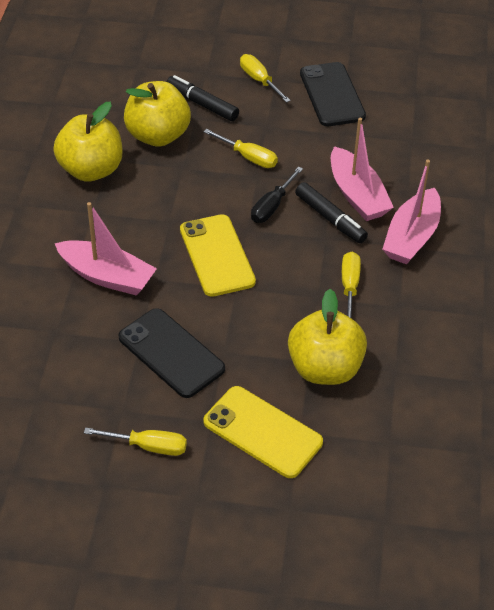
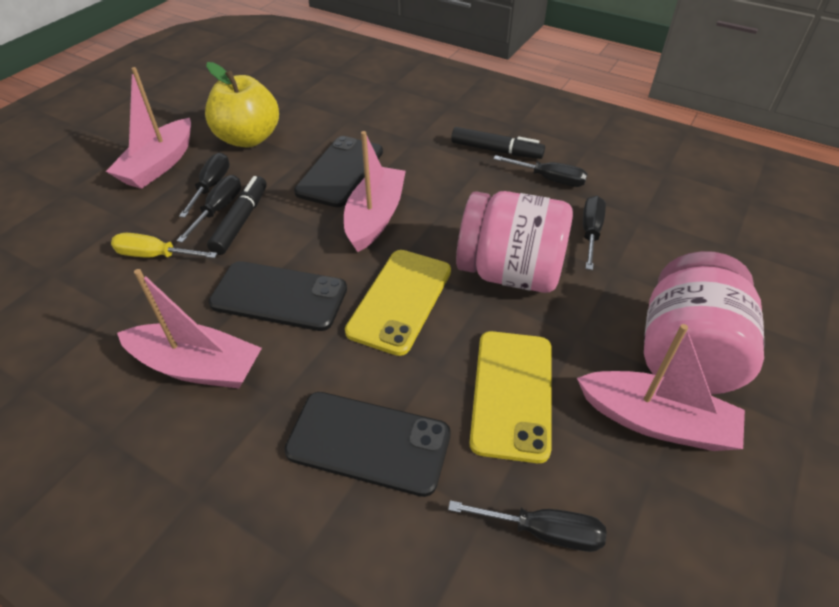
black phone: [118,308,225,398] [300,62,366,126] = 2 -> [209,261,347,331] [284,392,451,497] [294,136,383,207] = 3
black screwdriver: [251,167,303,223] = 1 -> [176,175,241,243] [179,153,230,218] [448,500,607,552] [494,155,587,187] [583,196,606,270] = 5
pink boat: [54,202,157,296] [331,118,394,221] [382,160,441,264] = 3 -> [106,67,191,189] [117,269,262,388] [344,131,406,252] [577,324,745,451] = 4
pink jar: none = 0 -> [456,191,573,293] [644,251,765,394] = 2
yellow apple: [53,102,122,182] [124,81,191,147] [288,289,367,385] = 3 -> [205,62,279,148] = 1
yellow screwdriver: [84,428,187,456] [204,129,278,168] [240,54,291,103] [342,252,361,318] = 4 -> [111,233,218,258] = 1

